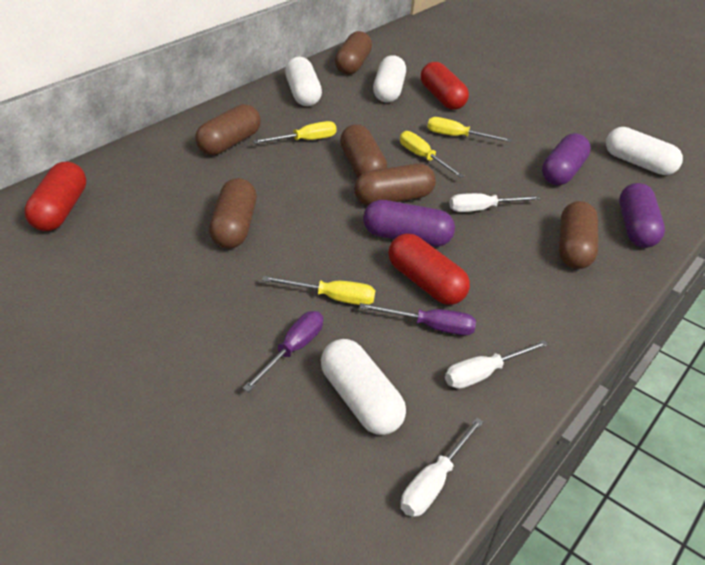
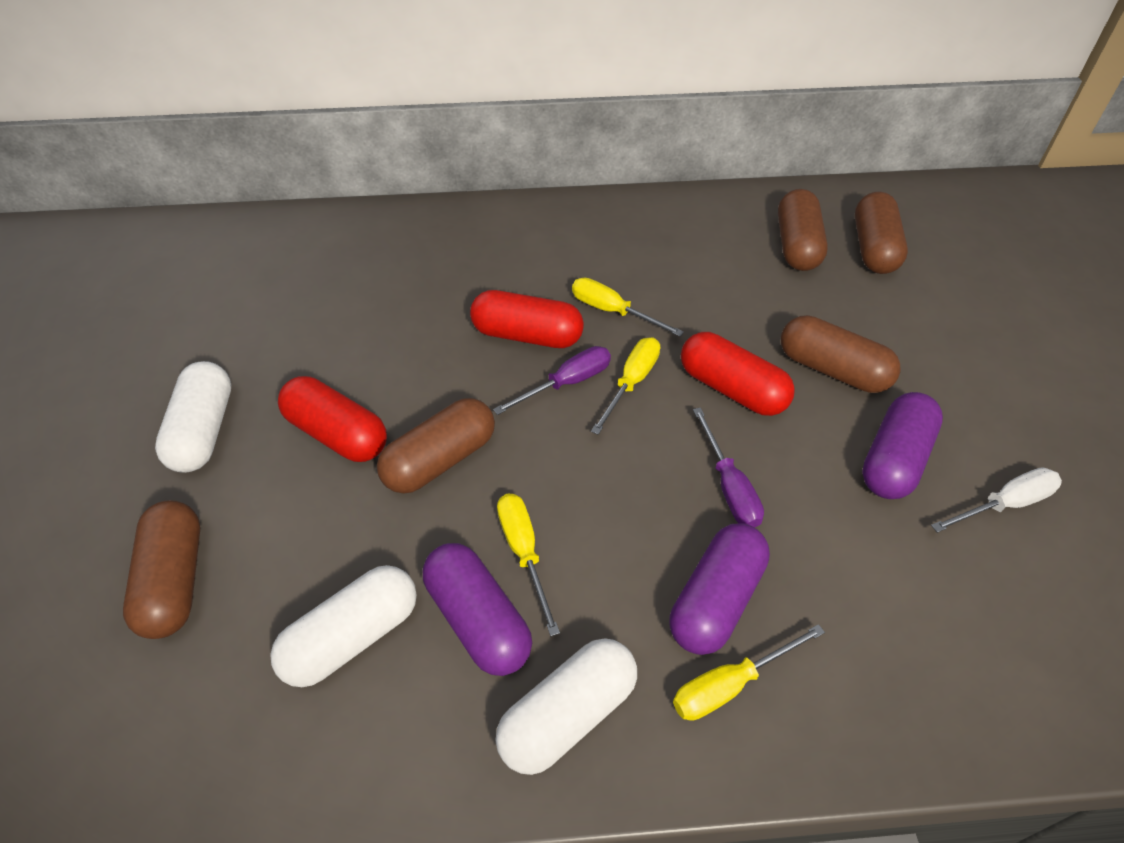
brown capsule: [195,104,261,155] [209,178,257,249] [335,31,372,75] [340,124,387,177] [354,163,436,206] [559,201,598,269] = 6 -> [123,500,200,639] [377,398,495,494] [778,189,828,271] [781,315,900,393] [855,192,908,274] = 5
white capsule: [285,57,322,106] [321,339,406,435] [373,55,406,102] [606,127,683,175] = 4 -> [155,361,231,473] [270,565,417,687] [495,638,637,775] = 3
white screwdriver: [400,418,484,517] [445,340,548,389] [449,193,541,212] = 3 -> [931,467,1062,533] = 1

